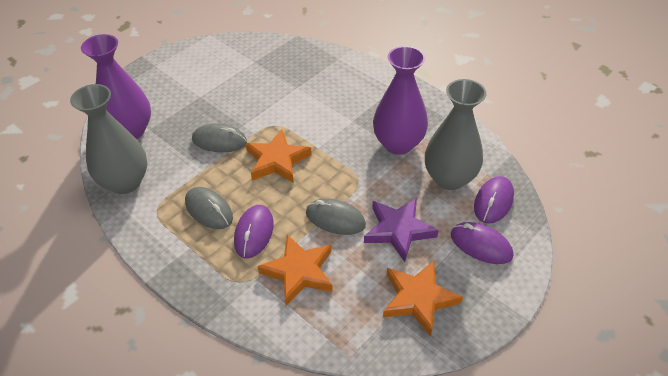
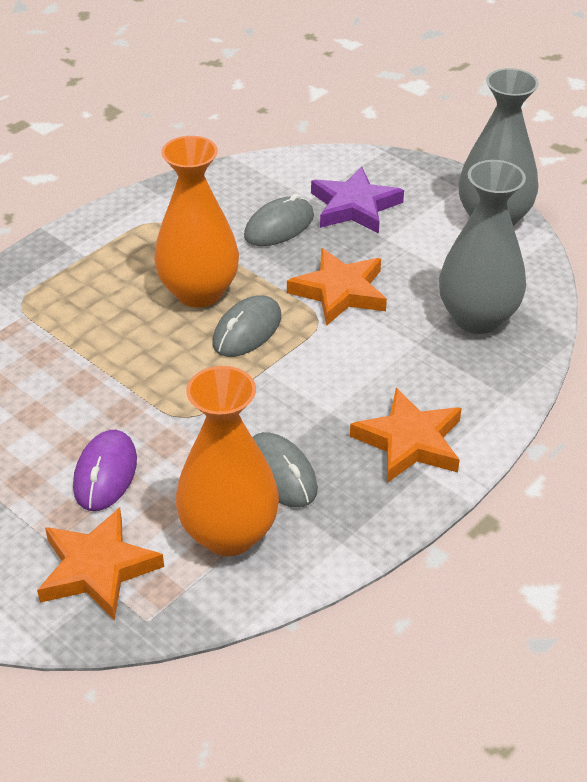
orange vase: none = 0 -> [154,136,239,307] [176,366,279,556] = 2
purple mouse: [234,205,274,258] [450,222,513,264] [474,176,514,224] = 3 -> [73,430,137,511] = 1
purple vase: [81,34,151,139] [373,46,428,155] = 2 -> none = 0

